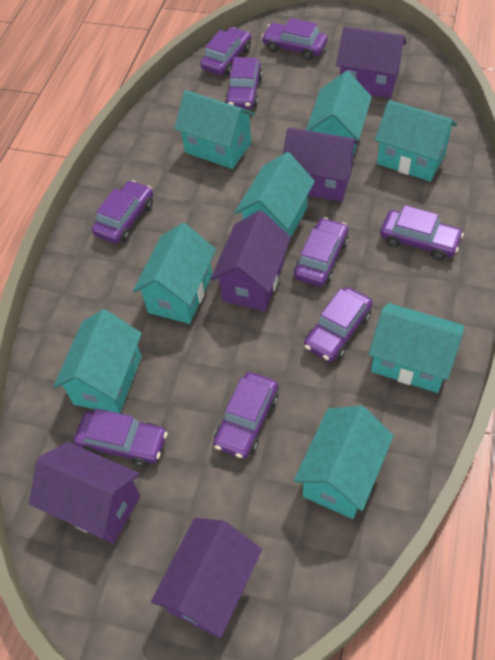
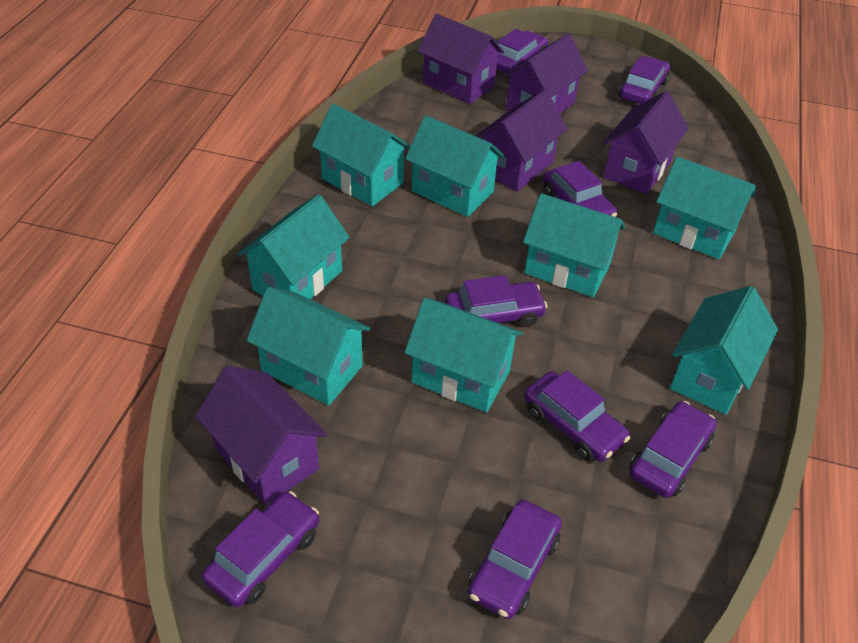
purple car: [74,408,167,467] [92,180,153,244] [200,27,251,75] [213,372,278,459] [225,57,263,109] [262,18,328,60] [294,217,349,287] [304,287,373,362] [380,205,464,261] = 9 -> [202,491,319,607] [445,275,547,327] [468,500,562,619] [496,29,548,75] [524,370,630,462] [543,161,617,217] [619,56,670,104] [629,401,717,498] = 8

